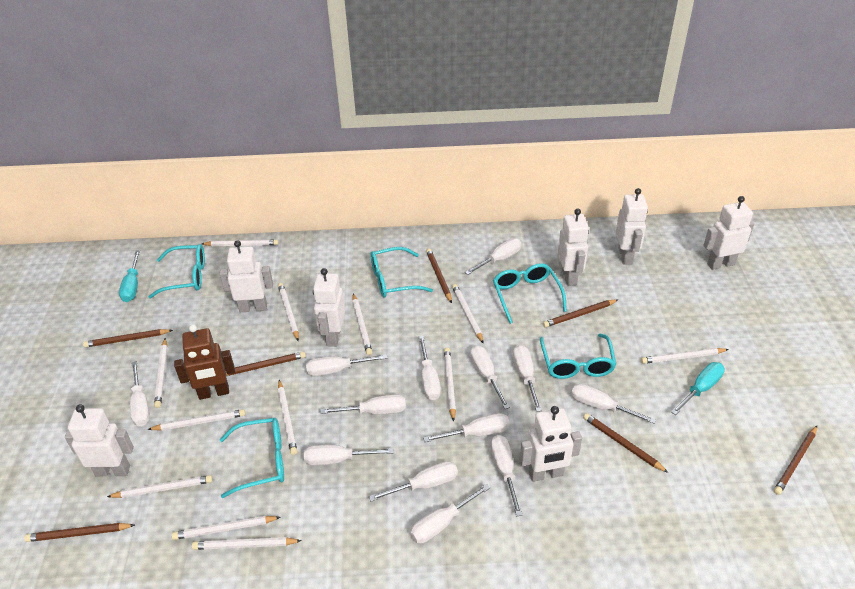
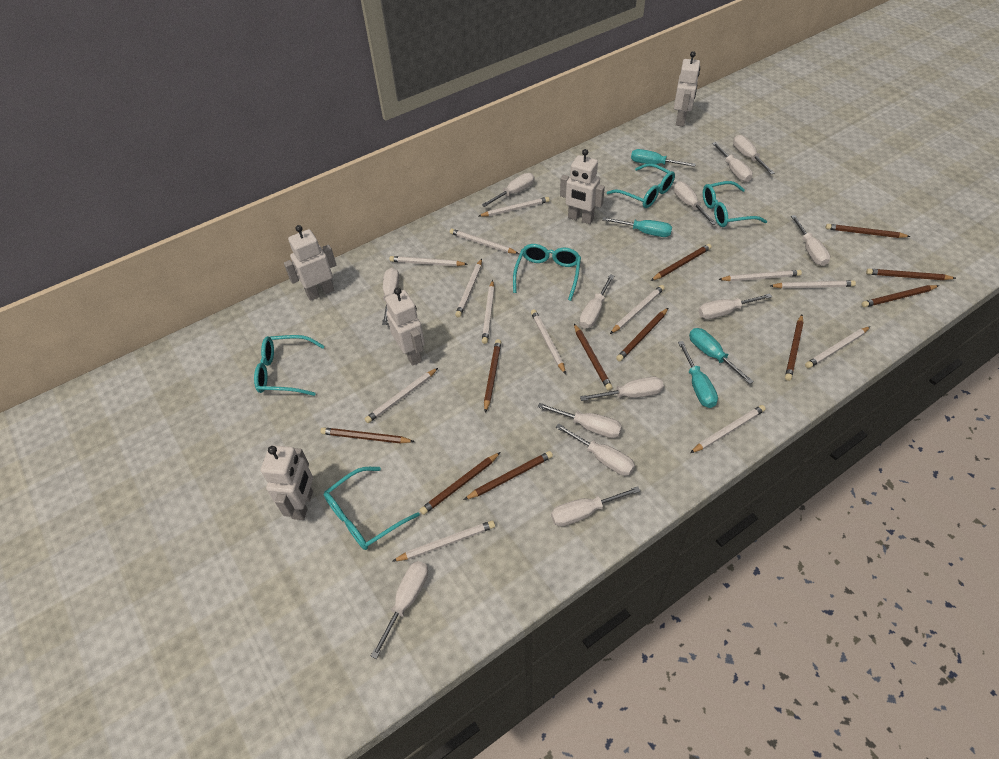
brown pencil: [24,523,135,542] [83,329,173,347] [226,352,306,376] [426,248,452,303] [543,299,618,327] [583,413,668,473] [774,426,817,495] = 7 -> [320,427,415,444] [420,452,500,515] [464,451,553,500] [484,339,501,413] [574,324,613,391] [616,308,668,362] [651,244,712,281] [785,314,804,381] [826,224,911,238] [861,285,939,307] [866,269,956,280] = 11
brown robot: [174,325,235,400] = 1 -> none = 0
turquoise screwdriver: [119,250,140,302] [671,362,725,415] = 2 -> [602,217,672,237] [631,149,696,167] [678,341,718,408] [689,328,754,384] = 4
white pencil: [107,475,212,498] [147,409,246,430] [154,338,168,408] [172,516,281,540] [192,537,302,550] [202,240,278,246] [278,283,299,341] [278,380,297,455] [352,293,372,355] [444,348,456,422] [452,284,484,344] [641,348,729,364] = 12 -> [365,368,438,423] [389,256,468,266] [393,520,495,561] [450,229,519,254] [455,258,482,318] [479,197,550,217] [482,280,494,344] [531,309,566,374] [610,285,665,334] [690,405,766,453] [718,270,802,281] [770,281,856,289] [805,326,870,368] = 13
white robot: [65,404,134,476] [219,240,273,312] [313,268,345,347] [520,406,582,482] [558,208,589,286] [616,188,648,265] [703,196,754,270] = 7 -> [261,445,313,520] [284,225,336,301] [385,288,425,366] [560,149,605,224] [674,51,700,126] = 5

